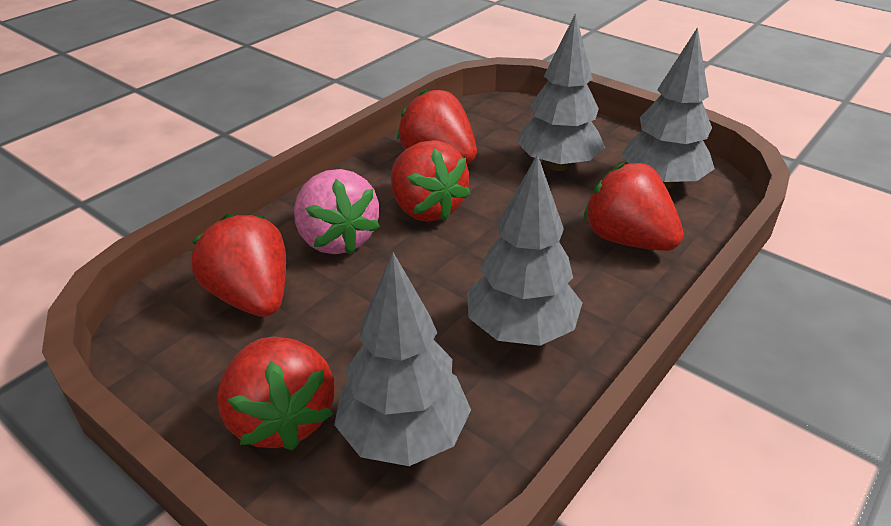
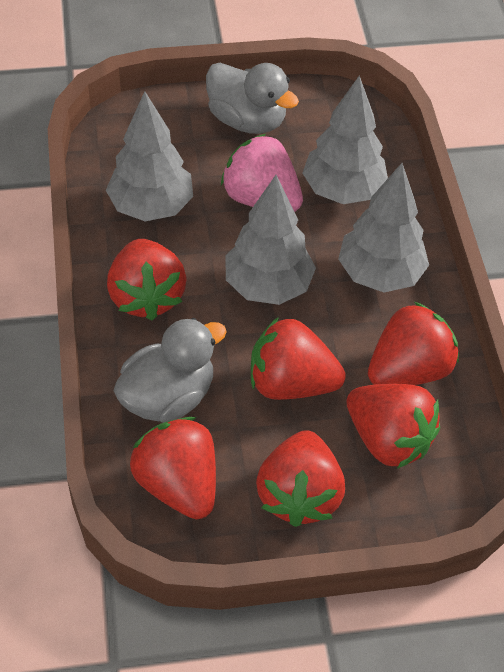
grey duck: none = 0 -> [113,318,227,423] [206,63,299,134] = 2
red strawberry: [191,214,286,317] [217,337,335,451] [391,140,471,222] [397,89,477,164] [584,163,684,251] = 5 -> [107,239,187,321] [130,417,216,519] [251,317,346,400] [256,430,345,527] [347,384,440,469] [368,302,459,385] = 6

